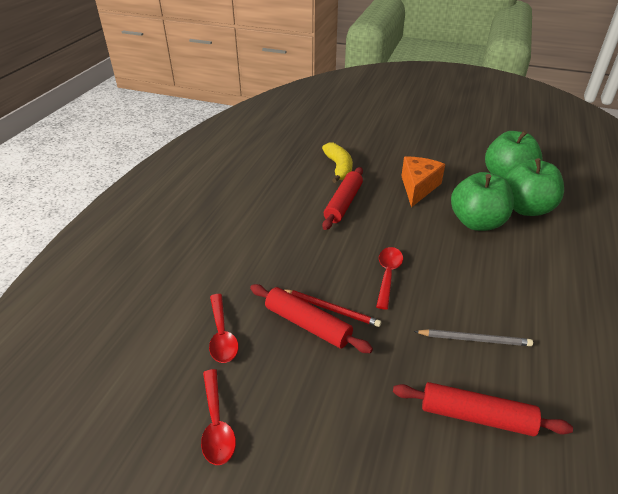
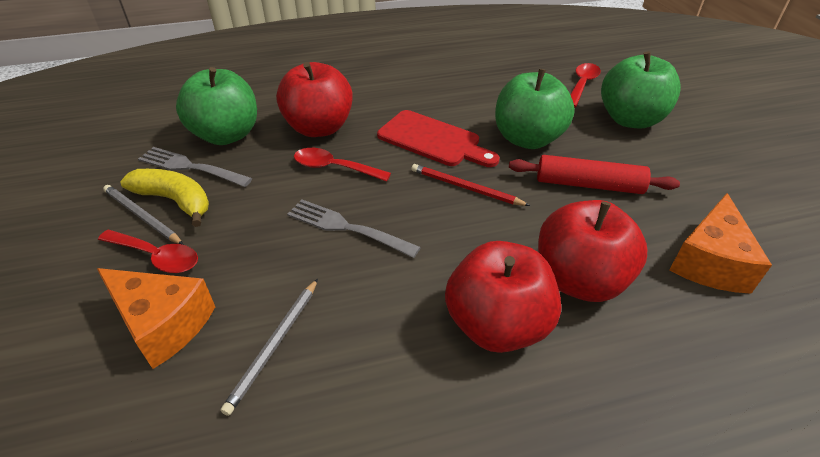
grey fork: none = 0 -> [138,147,252,187] [287,199,421,258] = 2
grey pencil: [414,329,533,346] = 1 -> [103,185,184,245] [221,279,318,416] = 2
orange cheese: [401,157,445,207] = 1 -> [97,268,215,369] [669,193,772,294] = 2
red apple: none = 0 -> [276,62,353,137] [445,241,561,353] [538,200,647,302] = 3
red cutting board: none = 0 -> [377,110,500,167] = 1
red rolling pin: [250,284,373,353] [322,167,363,230] [393,382,573,436] = 3 -> [509,155,680,194] = 1

